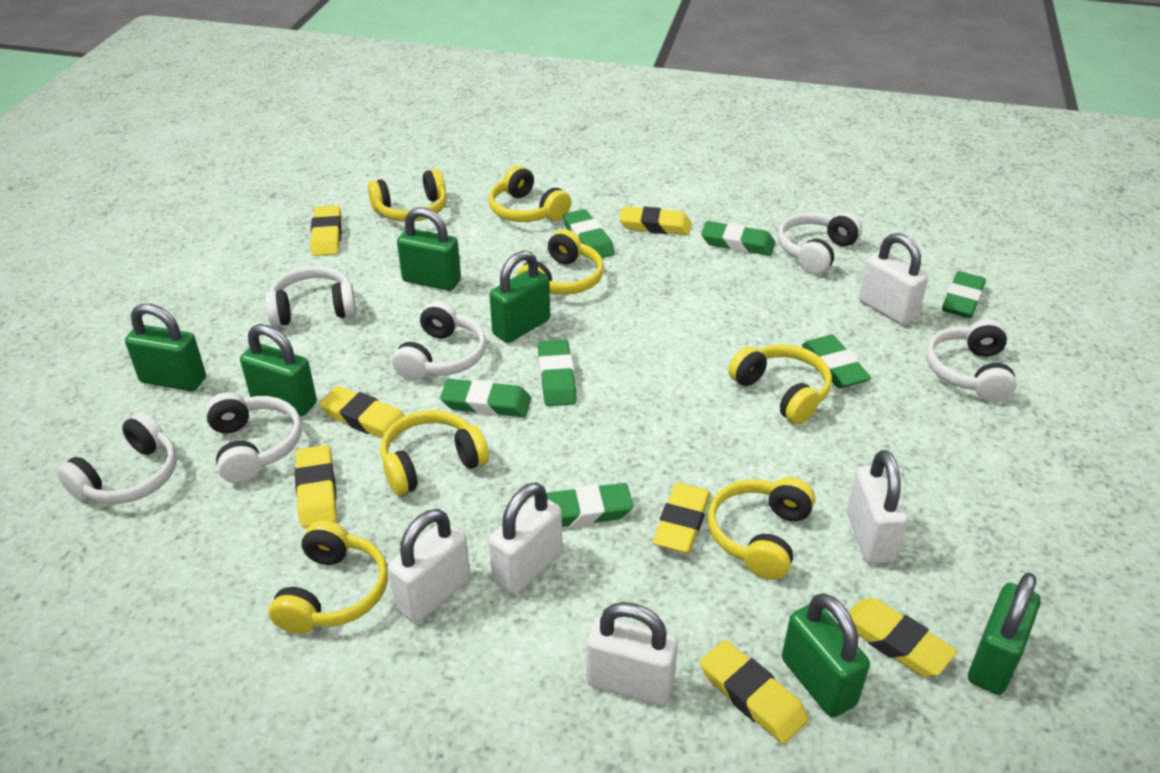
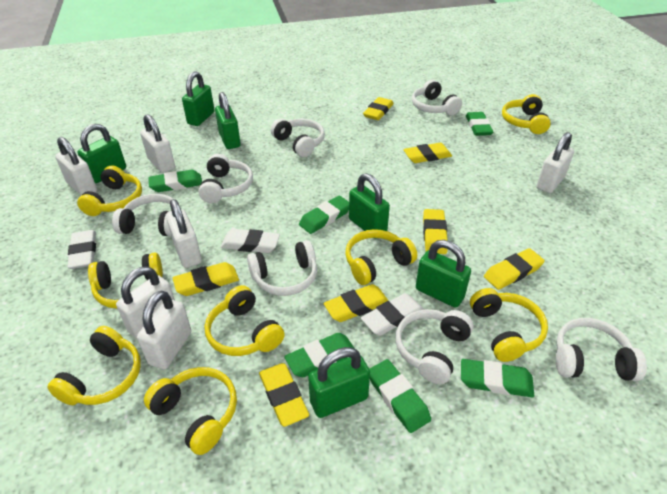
green eraser: [440,379,531,417] [538,340,577,406] [546,483,633,528] [563,209,615,258] [701,221,775,256] [802,335,871,388] [942,271,986,318] = 7 -> [148,170,202,192] [284,333,355,377] [299,196,349,234] [369,359,431,433] [461,359,534,397] [466,112,494,136] = 6
white eraser: none = 0 -> [67,230,96,269] [221,229,280,253] [361,293,424,336] = 3
white headphones: [57,412,177,504] [205,392,302,483] [265,266,356,327] [392,301,486,381] [778,212,862,274] [926,319,1017,402] = 6 -> [112,194,173,237] [198,154,253,203] [247,240,317,296] [271,118,325,157] [395,309,473,384] [412,80,462,115] [556,318,647,381] = 7
white padlock: [388,509,470,623] [489,482,562,595] [586,602,678,706] [847,450,908,564] [859,233,928,325] = 5 -> [55,137,97,196] [116,266,175,339] [137,291,191,369] [140,114,175,173] [166,199,202,268] [536,132,574,193] = 6
yellow headphones: [269,520,388,634] [367,169,447,222] [380,410,489,495] [489,166,571,222] [516,229,604,295] [707,477,815,580] [728,345,832,424] = 7 -> [47,326,141,405] [77,166,142,216] [88,253,163,309] [144,367,237,455] [205,285,285,356] [345,229,417,285] [470,288,548,362] [502,94,551,134] = 8

